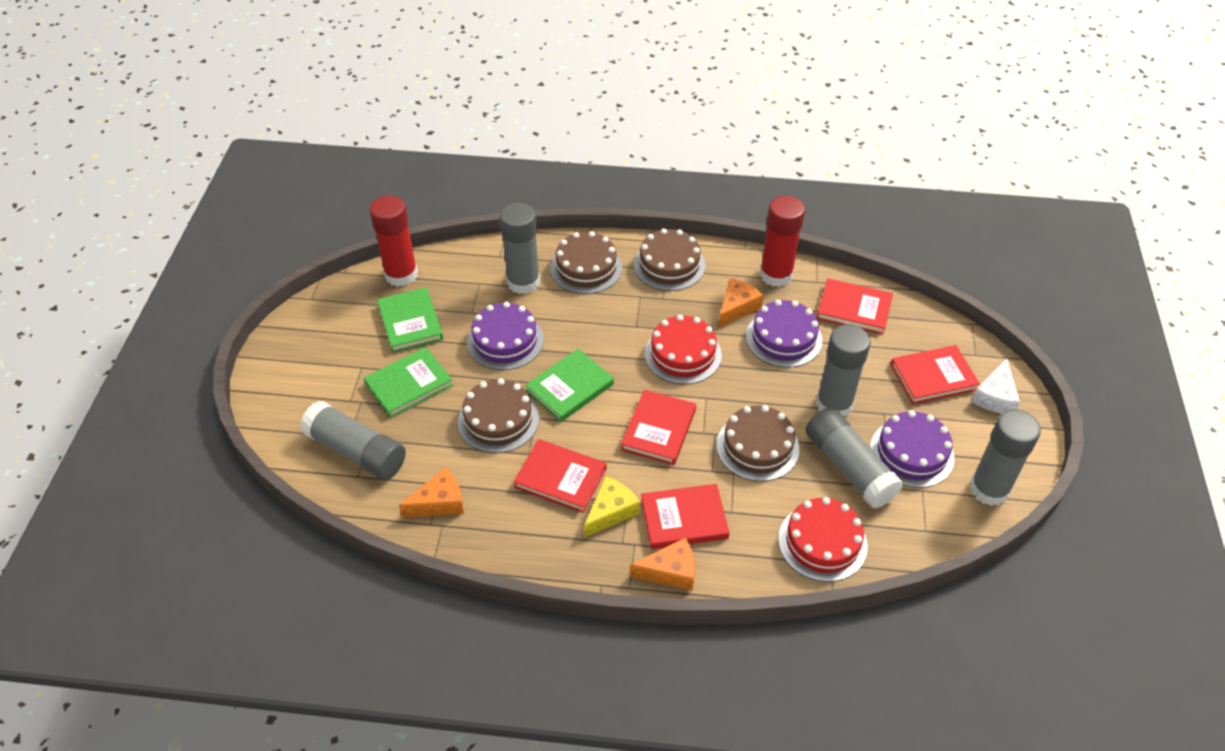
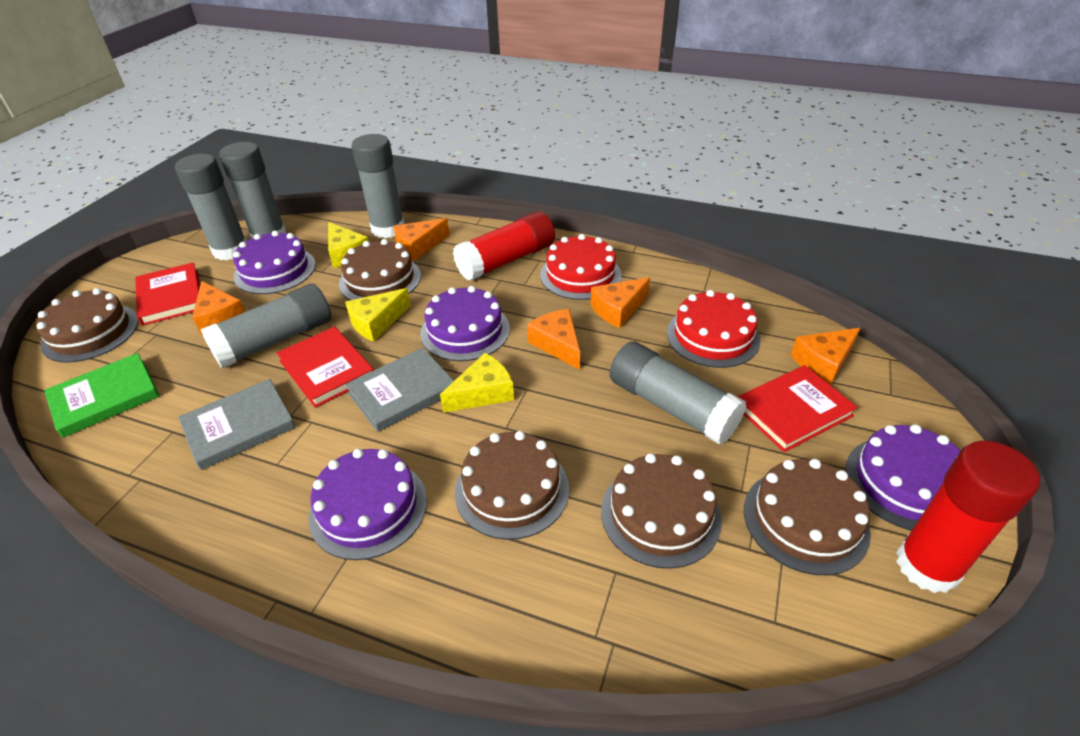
brown cake: [458,378,539,453] [550,231,622,294] [634,228,705,291] [716,405,799,481] = 4 -> [36,288,139,363] [339,239,421,300] [455,431,569,540] [601,453,722,569] [744,459,871,575] = 5
green book: [364,347,453,418] [377,287,443,353] [525,349,614,422] = 3 -> [44,353,159,438] = 1
grey book: none = 0 -> [178,379,296,470] [345,348,454,432] = 2
orange cheese: [399,468,464,518] [630,538,695,591] [718,278,764,328] = 3 -> [192,281,245,335] [393,218,449,261] [527,309,580,370] [591,278,650,328] [791,328,860,384] = 5
purple cake: [467,302,544,370] [746,300,822,368] [870,410,955,488] = 3 -> [233,230,316,294] [309,449,427,560] [420,286,510,361] [845,424,961,531] = 4
red book: [513,439,606,513] [621,390,696,465] [641,484,730,549] [817,279,893,335] [890,345,980,404] = 5 -> [135,262,200,326] [277,327,374,408] [737,365,858,452] = 3
white cheese: [971,358,1020,413] = 1 -> none = 0
yellow cheese: [584,476,640,538] = 1 -> [328,222,369,268] [345,288,411,342] [440,353,514,413] = 3

